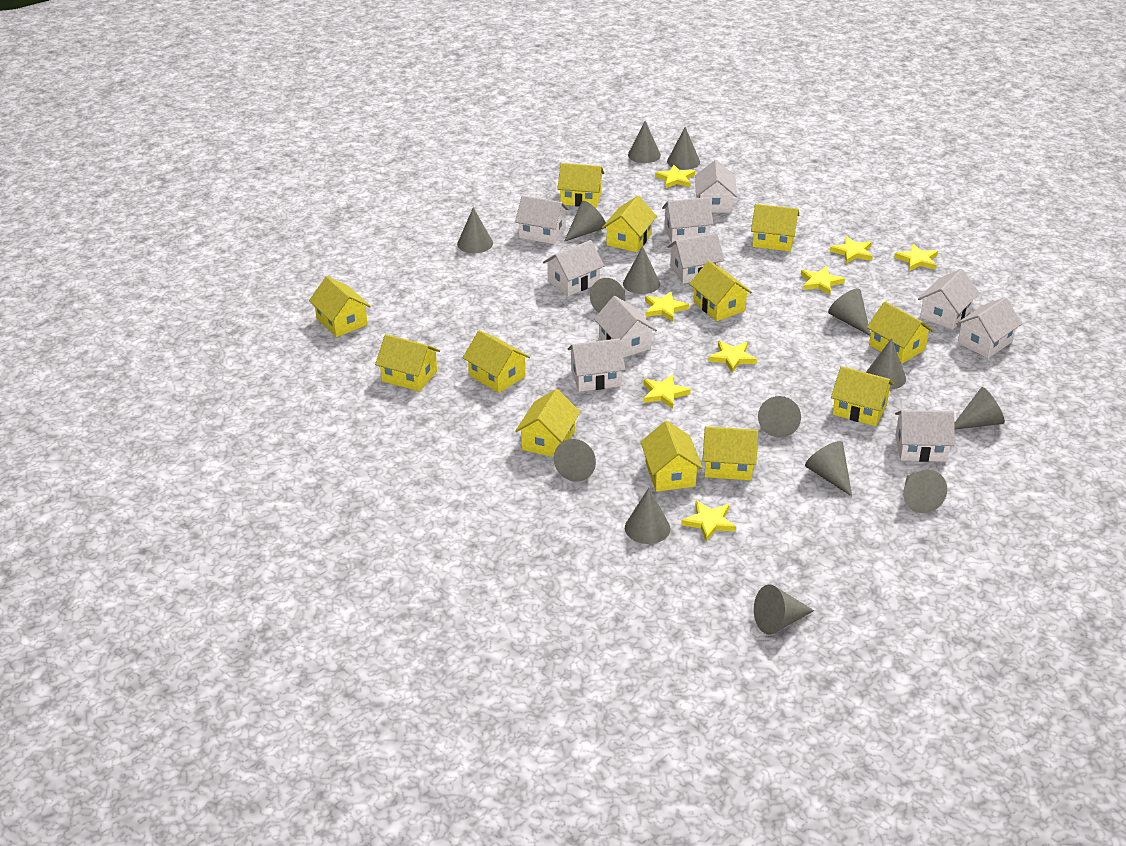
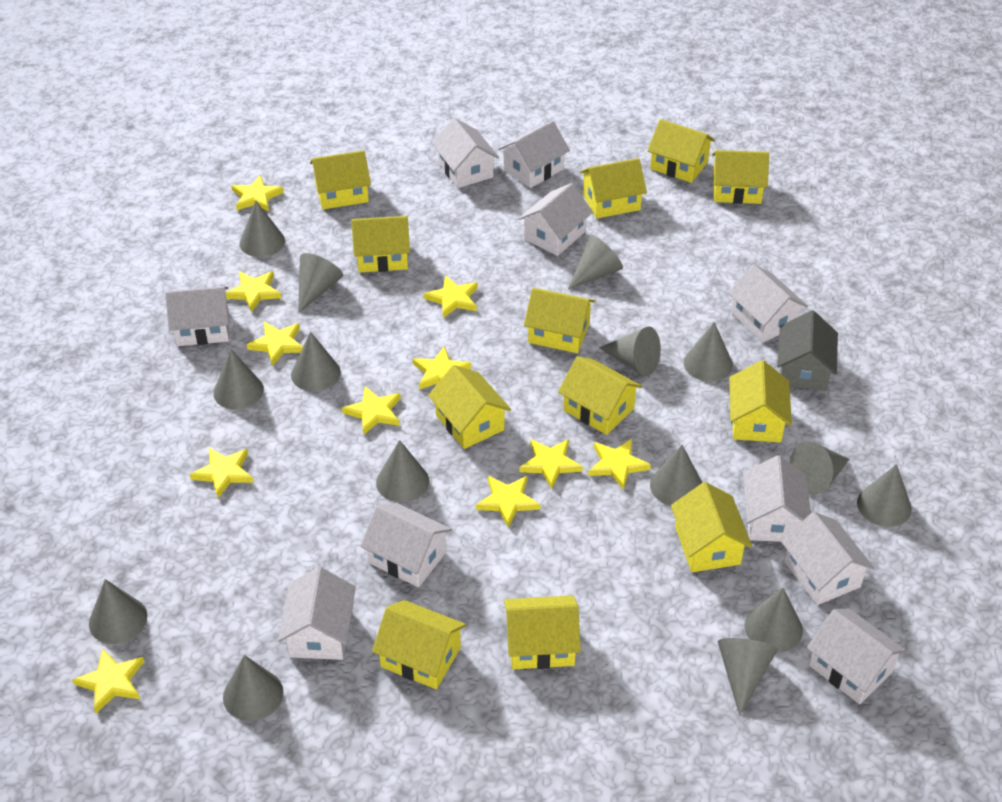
grey house: none = 0 -> [777,310,838,391] = 1
yellow star: [644,375,691,409] [645,292,689,322] [655,165,695,188] [681,501,736,542] [708,341,757,373] [801,266,845,295] [830,236,873,264] [894,244,938,271] = 8 -> [72,648,144,713] [190,448,253,498] [226,271,282,312] [232,175,284,211] [247,322,303,366] [342,386,401,435] [413,346,471,390] [424,275,478,318] [476,476,540,528] [519,439,583,489] [588,439,651,490] = 11

